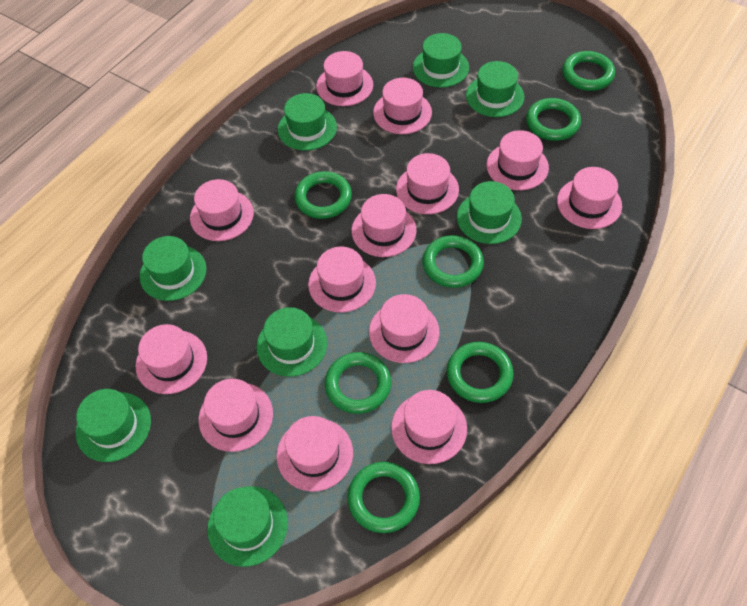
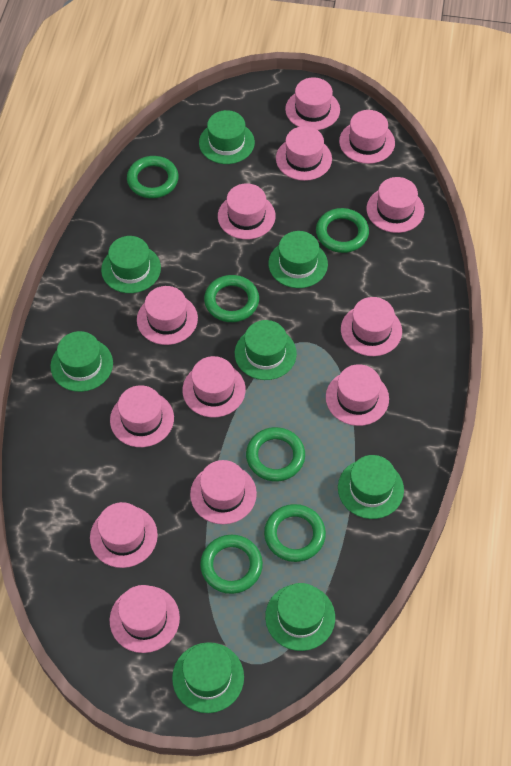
green ring: [294,171,352,219] [325,352,391,414] [347,462,420,533] [423,235,484,288] [447,342,514,403] [526,98,581,141] [562,51,615,91] = 7 -> [127,156,179,198] [200,535,263,594] [204,275,259,322] [246,427,305,481] [264,504,326,562] [316,208,369,253] = 6

